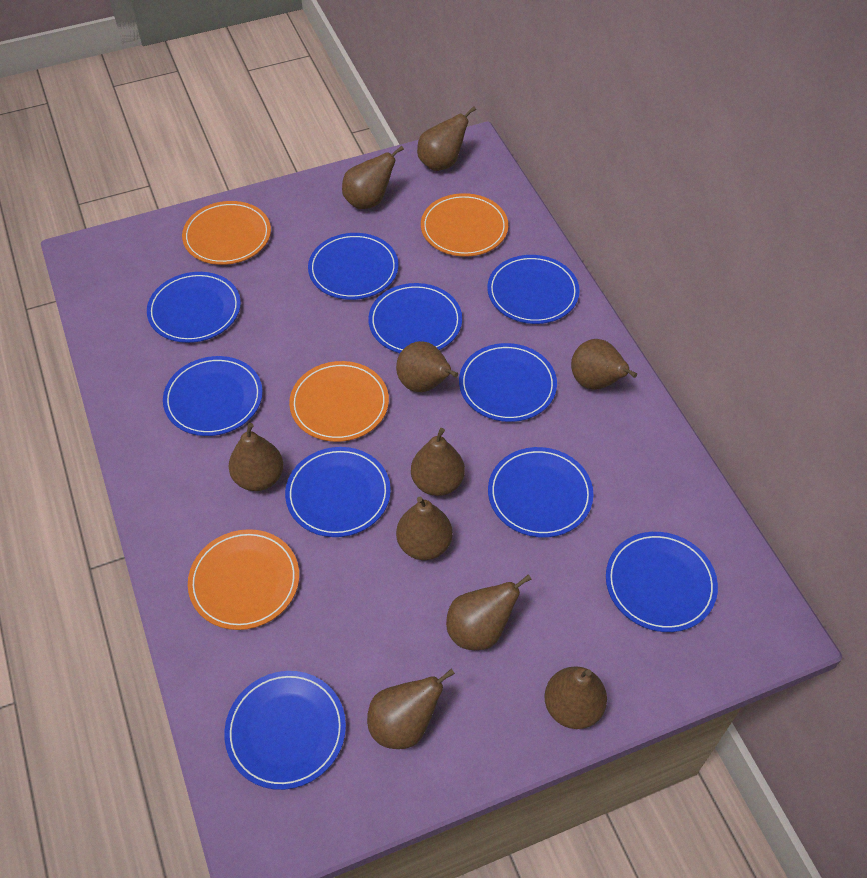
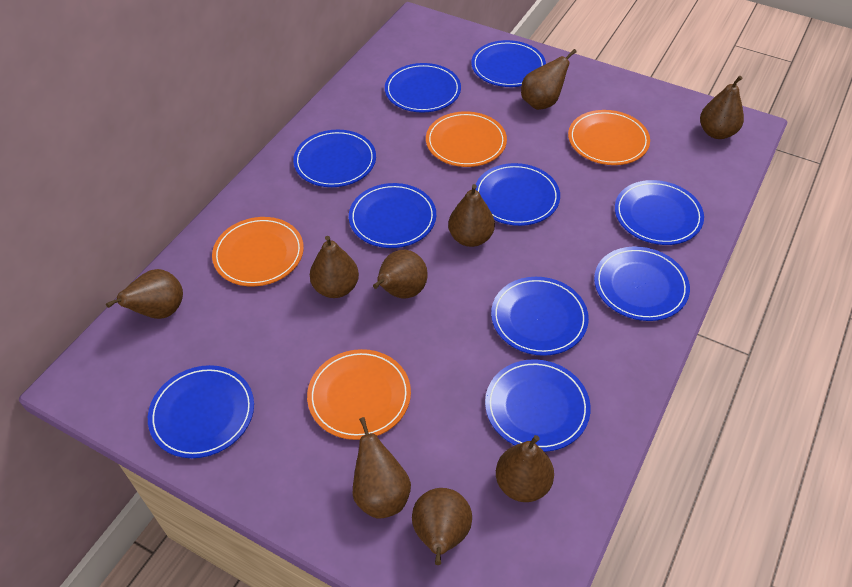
brown pear: [229,423,283,491] [342,146,404,209] [367,668,455,749] [396,341,458,392] [396,497,453,560] [411,428,465,496] [417,106,476,171] [446,574,531,650] [544,667,607,729] [571,339,637,390] = 10 -> [106,269,183,319] [310,236,359,298] [353,417,411,519] [373,250,428,298] [412,488,472,565] [448,184,495,247] [496,435,554,502] [521,49,577,110] [700,76,744,139] = 9

